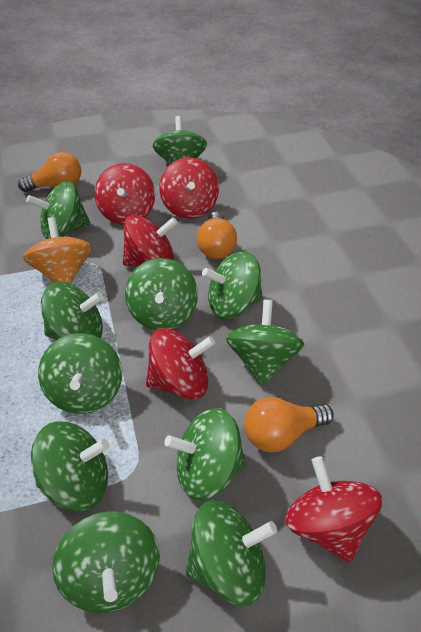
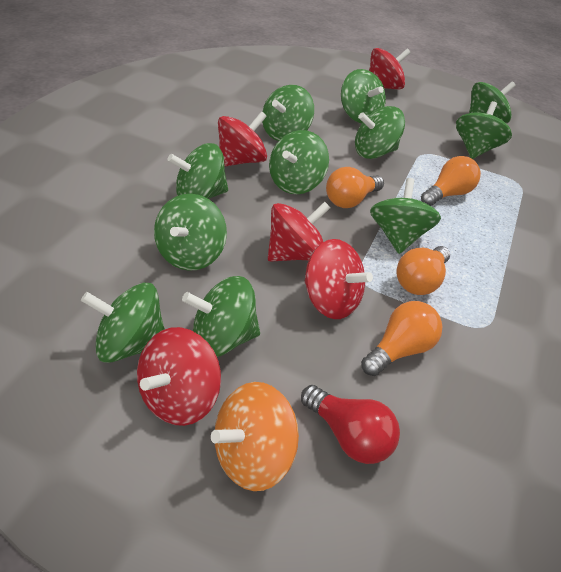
orange light bulb: [18,152,81,192] [197,212,237,259] [244,397,334,452] = 3 -> [326,167,384,208] [361,301,443,376] [396,246,450,295] [421,156,481,206] = 4
red light bulb: none = 0 -> [301,385,400,464] = 1

